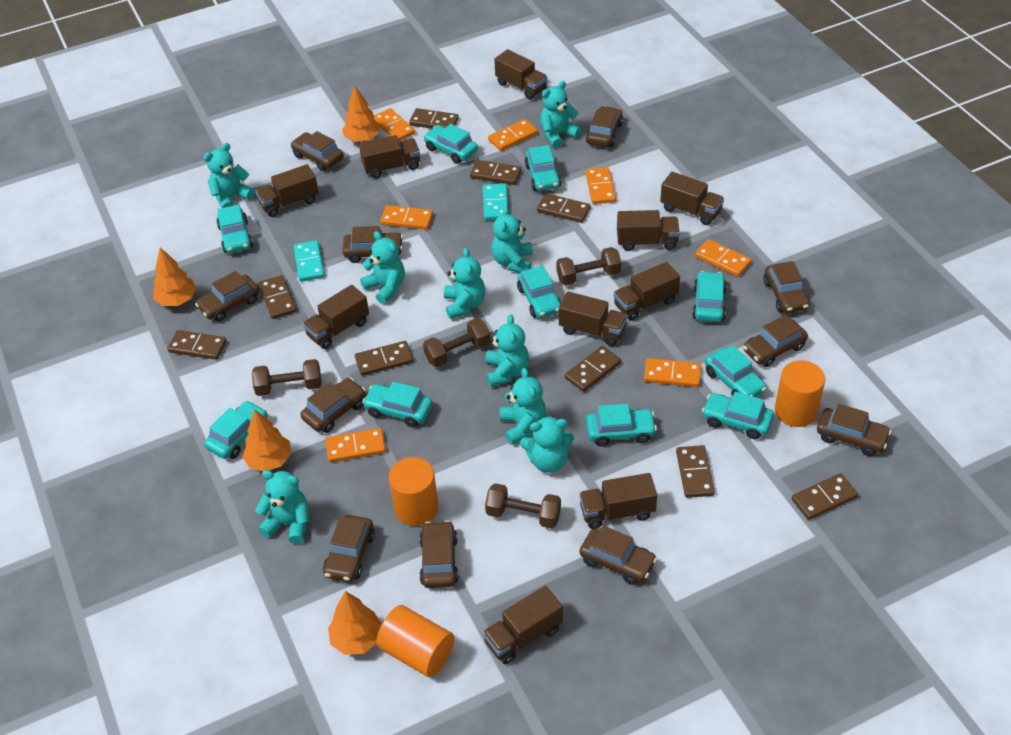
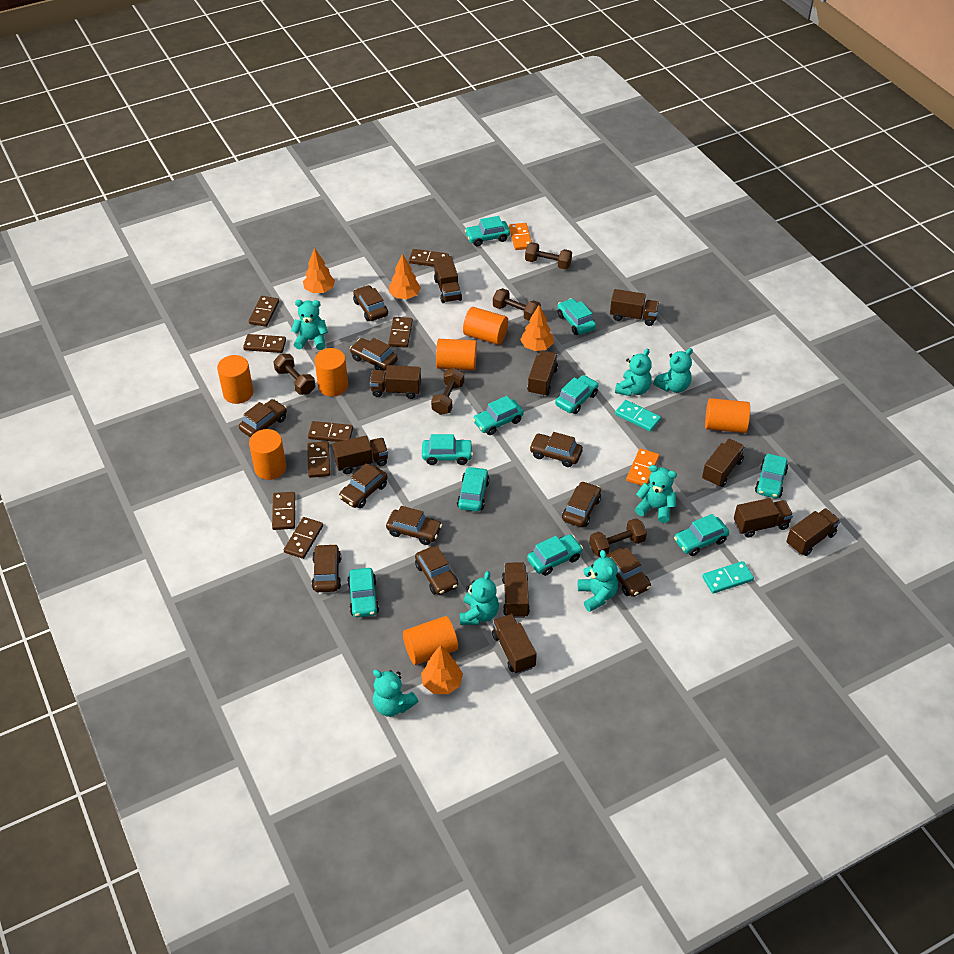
brown car: [195,271,260,322] [291,131,344,171] [300,378,366,433] [323,515,375,582] [343,226,403,263] [419,520,459,588] [580,526,657,585] [586,106,623,147] [743,315,808,367] [763,261,810,313] [817,403,891,456] = 11 -> [239,399,287,438] [312,544,341,592] [339,463,388,508] [350,338,398,370] [353,285,388,321] [386,506,442,545] [415,546,458,595] [529,432,583,467] [562,481,601,527] [606,548,651,597] = 10
brown domino: [167,330,227,360] [259,275,297,319] [355,341,413,376] [409,108,459,129] [470,160,521,185] [537,193,590,223] [565,346,621,392] [676,445,715,498] [792,473,858,520] = 9 -> [243,334,286,353] [249,296,279,327] [272,492,295,530] [284,517,323,559] [307,441,330,478] [308,421,353,442] [388,317,413,348] [409,249,449,267] = 8
brown dumbbell: [252,359,322,396] [423,318,491,367] [485,483,561,529] [556,247,621,285] = 4 -> [274,354,315,395] [431,368,464,415] [493,288,541,321] [525,242,572,269] [589,518,647,557] = 5
orange cylinder: [376,605,455,677] [389,457,438,526] [775,360,825,427] = 3 -> [217,355,253,404] [249,429,286,480] [314,348,348,397] [403,616,458,665] [436,339,477,371] [463,307,508,345] [705,398,750,433] = 7
orange domino: [325,428,386,462] [374,108,415,141] [380,205,433,230] [488,119,538,151] [586,167,616,204] [644,358,701,387] [695,239,751,277] = 7 -> [509,223,532,250] [626,448,660,486] = 2
turquoise teddy bear: [203,143,255,208] [255,470,309,544] [360,231,405,304] [444,248,485,319] [485,314,529,387] [491,206,533,273] [500,368,546,445] [520,416,574,473] [540,81,581,148] = 9 -> [291,300,328,350] [373,670,419,717] [460,571,499,625] [578,550,618,612] [615,348,652,396] [635,465,677,523] [653,348,693,393] = 7

